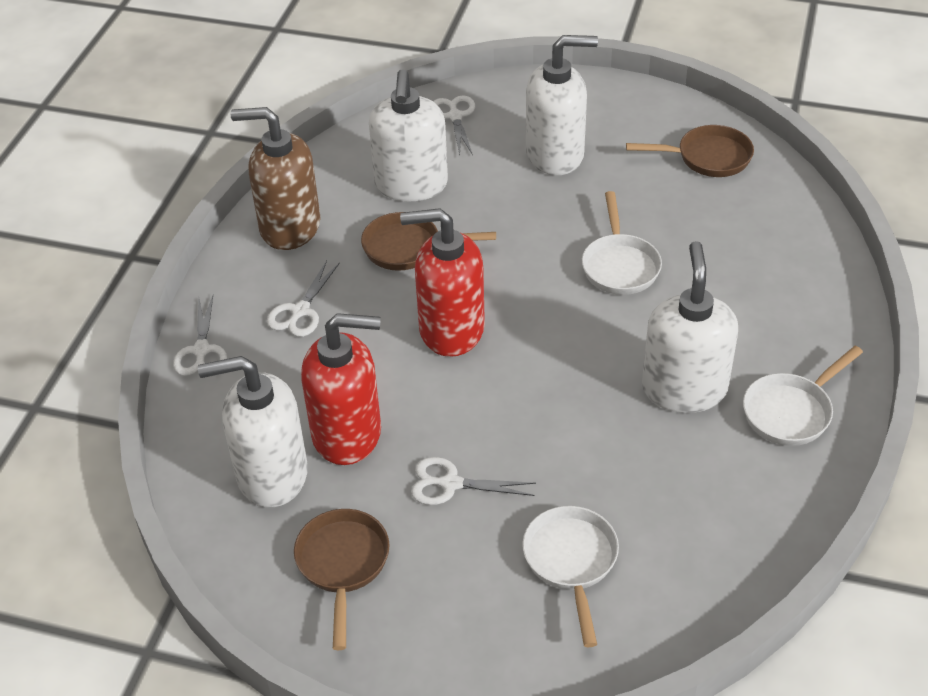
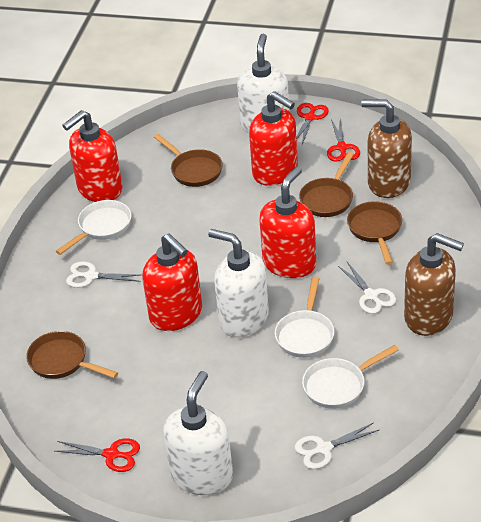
brown pan: [294,509,390,650] [361,212,496,271] [626,125,754,177] = 3 -> [26,331,118,379] [154,134,223,187] [299,152,354,217] [347,201,402,265] = 4
brown soap dispenser: [230,107,320,250] = 1 -> [361,99,412,198] [404,233,464,336] = 2
red scissors: none = 0 -> [55,438,140,472] [296,103,329,145] [327,119,360,162] = 3
red soap dispenser: [301,313,381,465] [400,208,485,357] = 2 -> [62,110,122,202] [142,234,202,331] [249,91,298,186] [259,166,316,278] = 4
white scissors: [173,296,227,376] [267,260,340,337] [411,457,536,505] [433,95,475,155] = 4 -> [66,262,140,288] [295,423,379,469] [338,262,396,314] = 3
white soap dispenser: [198,356,308,507] [369,69,448,201] [526,35,598,175] [642,241,738,413] = 4 -> [163,371,233,495] [208,229,269,337] [237,34,289,134] = 3

